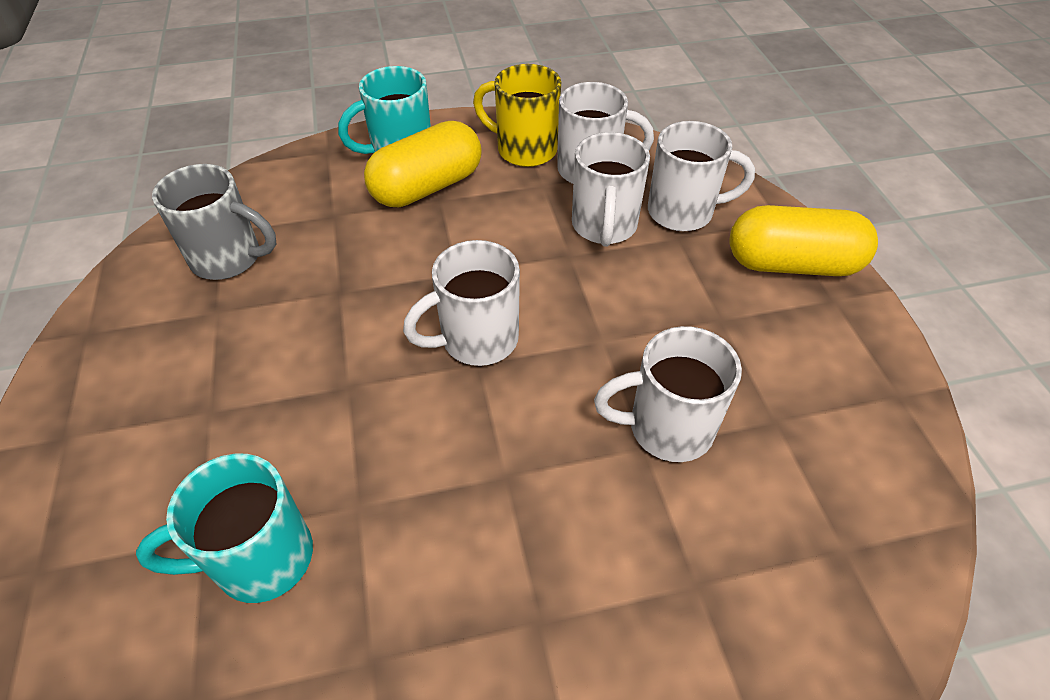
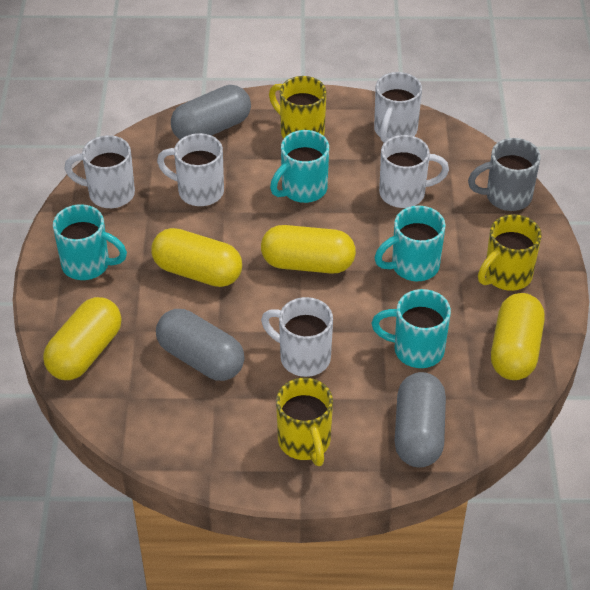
grey capsule: none = 0 -> [156,309,245,381] [171,85,251,139] [395,372,446,467] = 3
turquoise mug: [136,454,313,603] [338,66,431,154] = 2 -> [53,204,127,280] [270,130,329,203] [371,289,451,368] [375,206,446,281] = 4
yellow capsule: [364,121,482,207] [729,205,878,276] = 2 -> [43,297,122,380] [151,228,242,287] [261,225,356,274] [491,293,545,380] = 4
yellow mug: [473,64,561,167] = 1 -> [269,76,326,138] [276,378,333,466] [478,214,542,291] = 3

